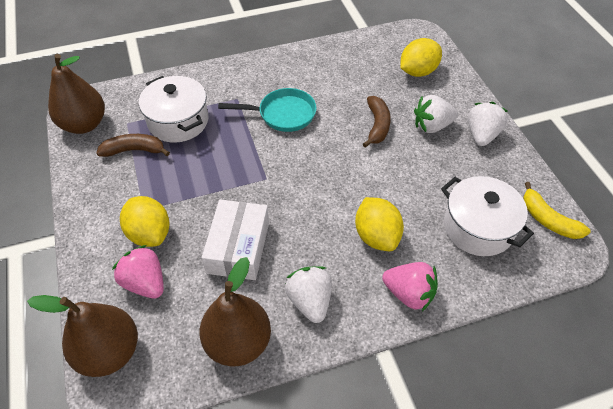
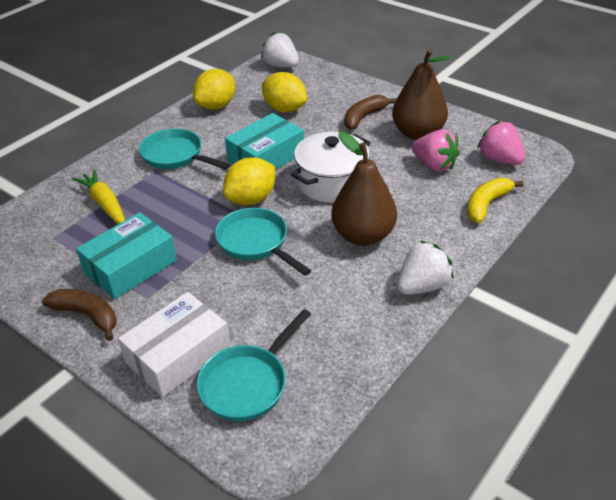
brown pear: [27,295,138,377] [48,54,105,134] [199,257,271,366] = 3 -> [331,132,397,246] [392,49,451,140] = 2
turquoise box: none = 0 -> [76,212,177,299] [225,113,304,170] = 2
turquoise pan: [218,88,317,132] = 1 -> [139,128,230,170] [197,309,311,421] [215,208,311,276] = 3
white pot: [139,76,208,143] [441,176,534,256] = 2 -> [291,132,371,203] = 1
white strawberry: [285,266,332,323] [414,95,458,133] [468,102,508,146] = 3 -> [261,32,299,68] [397,241,454,295] = 2
yellow carrot: none = 0 -> [72,169,125,224] = 1

